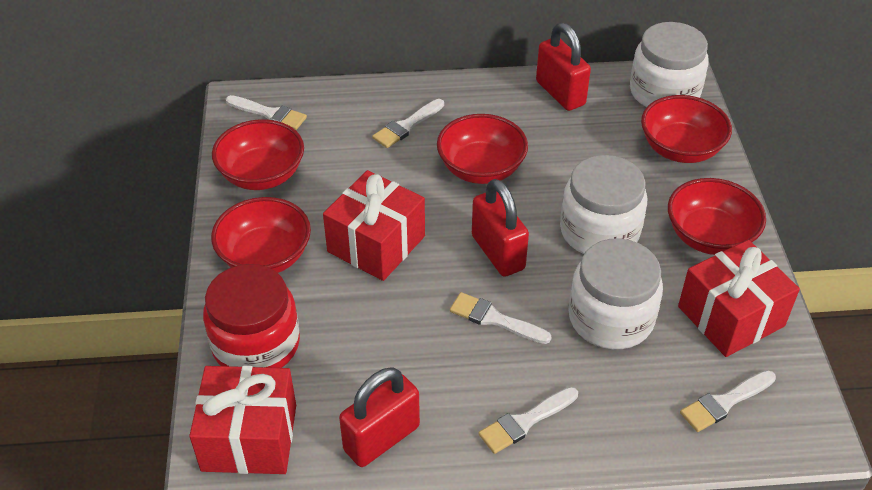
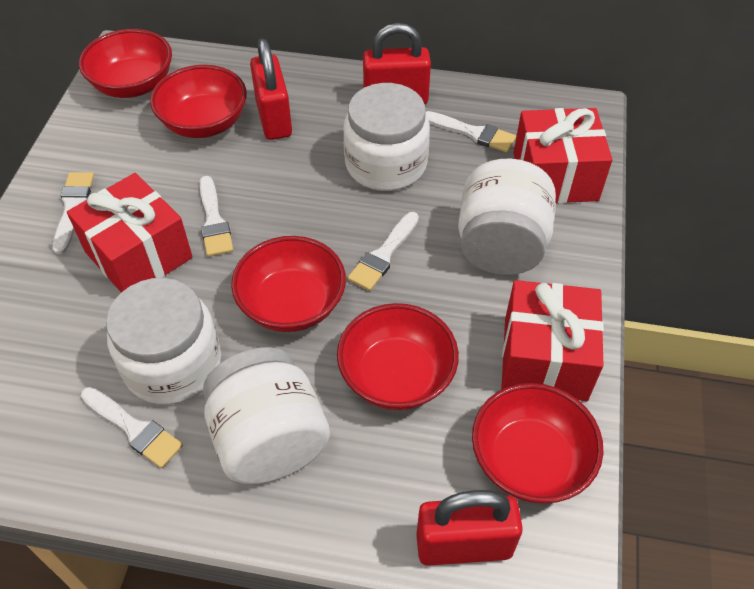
red jar: [203,264,300,368] = 1 -> none = 0
white jar: [560,155,647,254] [568,238,663,349] [630,22,709,107] = 3 -> [106,278,221,405] [203,347,330,484] [343,83,430,191] [458,158,556,275] = 4

